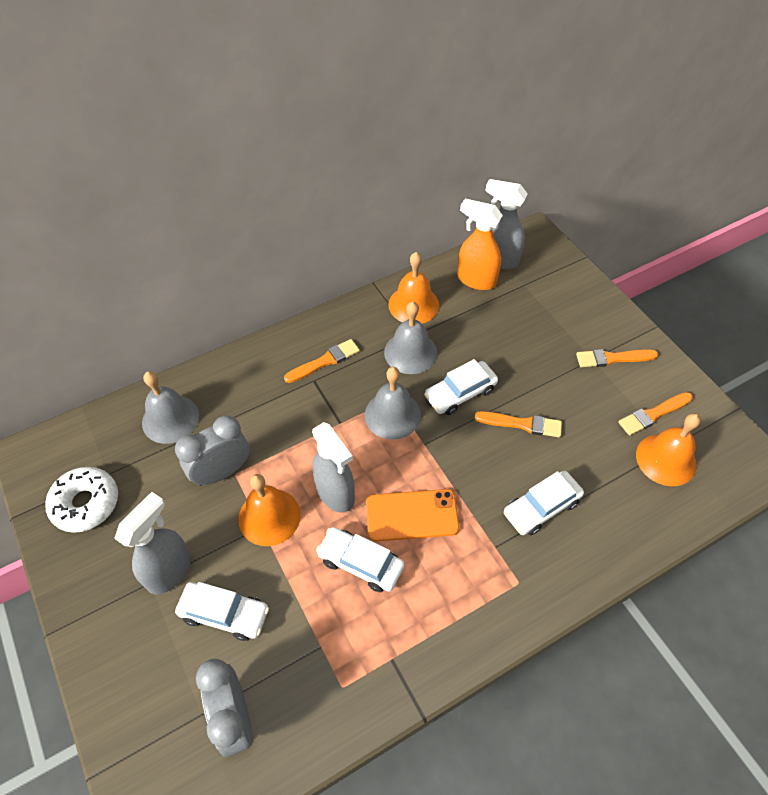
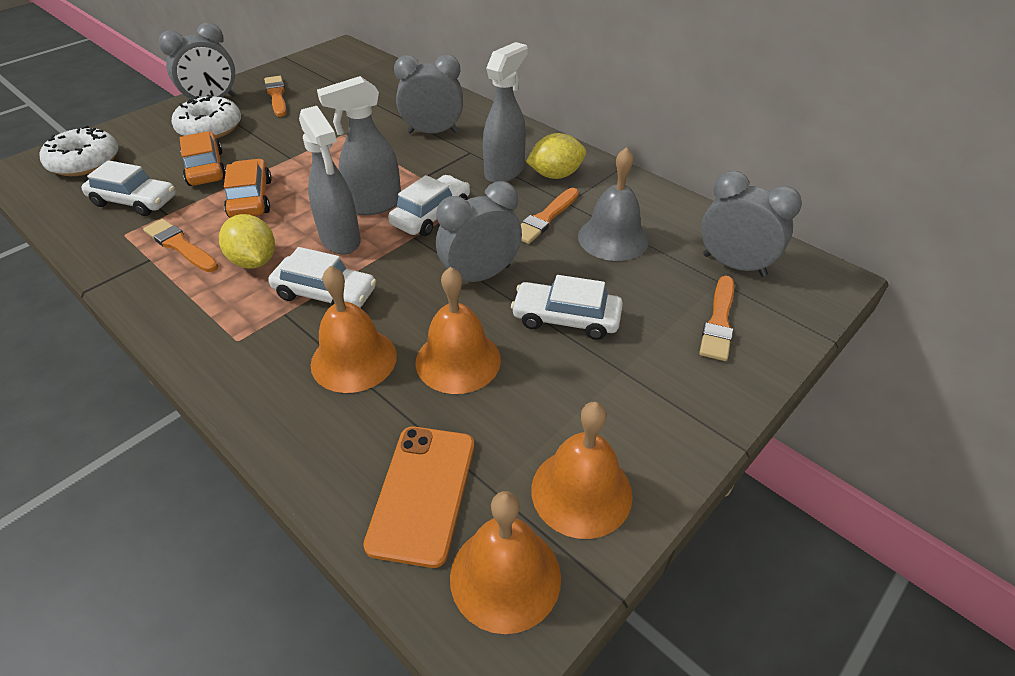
grey bell: [142,371,199,444] [365,367,421,440] [384,302,437,374] = 3 -> [578,147,649,261] = 1
grey clock: [175,415,250,486] [196,659,252,757] = 2 -> [158,22,236,100] [394,54,463,134] [436,181,522,282] [701,171,802,277] = 4
orange bell: [239,474,301,546] [388,252,439,323] [636,413,701,486] = 3 -> [311,266,397,393] [416,267,501,394] [450,491,561,634] [531,402,633,539] = 4
orange car: none = 0 -> [180,131,226,186] [224,159,272,218] = 2
orange spray bottle: [458,199,503,290] = 1 -> none = 0
white donut: [45,467,118,533] = 1 -> [39,126,118,176] [172,94,241,138] = 2
yellow lemon: none = 0 -> [219,214,275,269] [526,133,586,179] = 2

